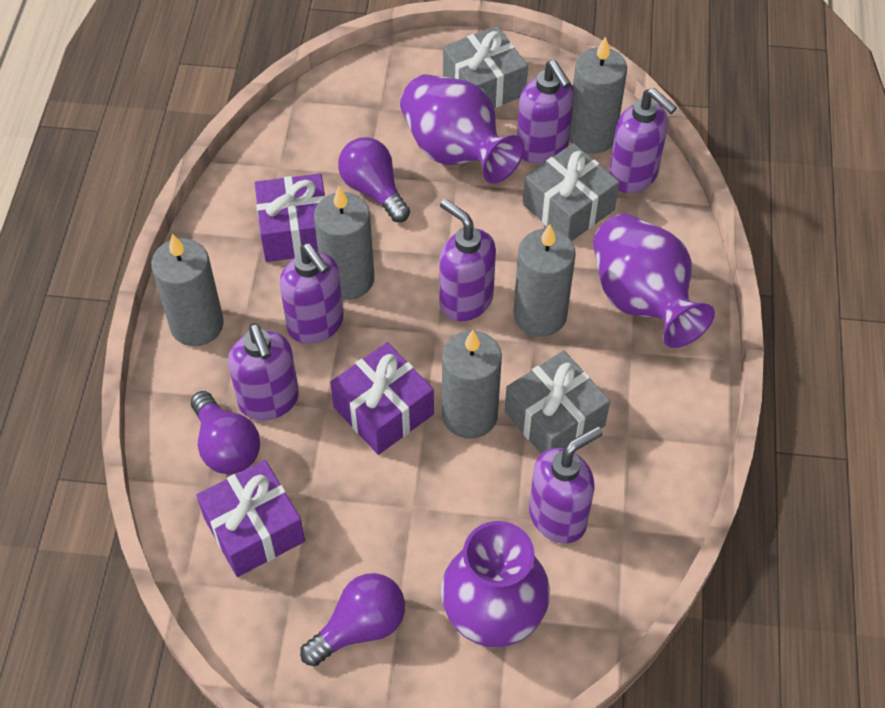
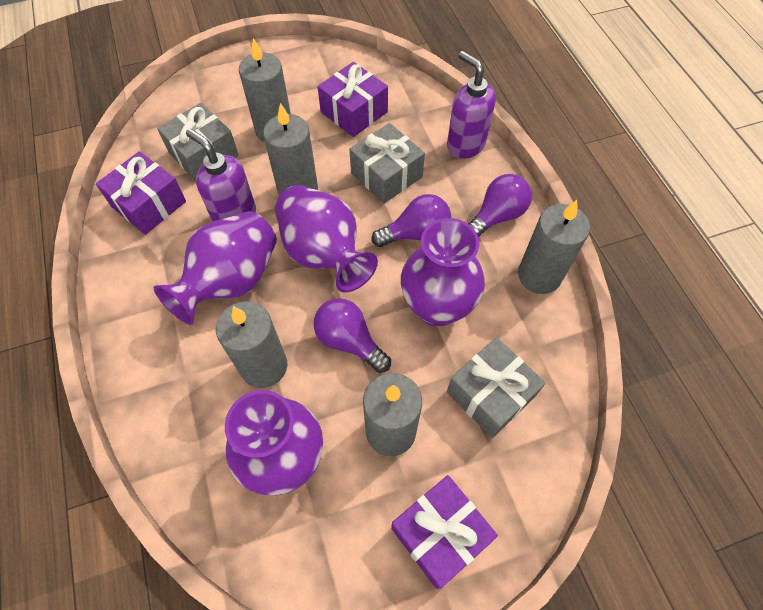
purple soap dispenser: [228,323,299,421] [280,243,344,344] [439,199,496,321] [517,60,574,164] [529,426,603,544] [609,88,677,193] = 6 -> [186,129,256,222] [447,51,496,159] = 2
purple vase: [400,74,524,184] [441,521,550,648] [593,214,715,348] = 3 -> [154,211,277,325] [225,390,323,496] [275,185,378,293] [401,218,485,326] = 4

